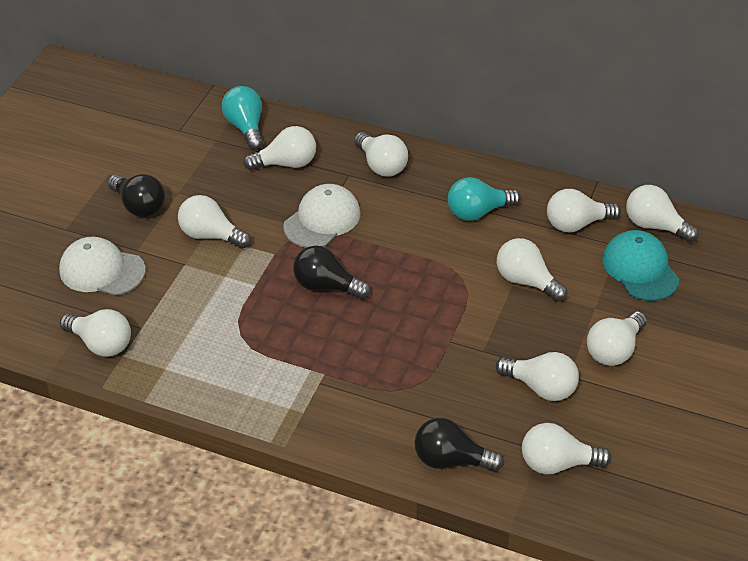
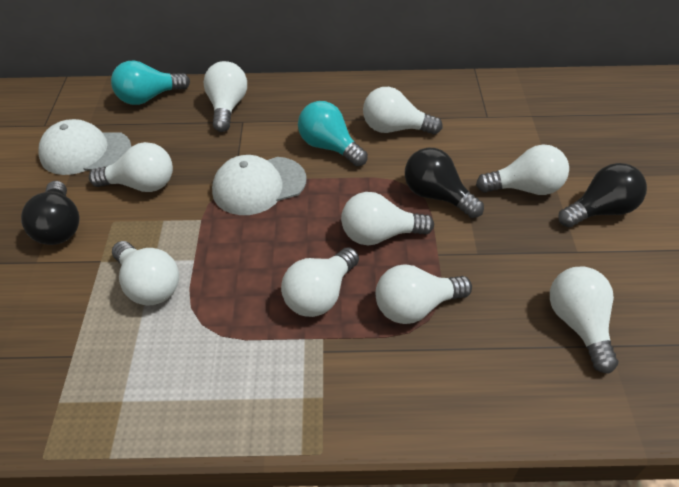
turquoise cap: [602,230,679,301] = 1 -> none = 0
white light bulb: [60,309,131,357] [178,195,251,249] [243,126,316,170] [354,132,408,177] [495,352,579,401] [497,238,567,302] [522,423,612,474] [547,189,621,232] [587,311,647,366] [626,185,699,243] = 10 -> [89,142,173,192] [112,241,179,306] [203,61,247,132] [281,247,359,317] [341,192,434,246] [363,87,442,135] [376,264,472,324] [476,145,569,195] [550,267,618,374] = 9

